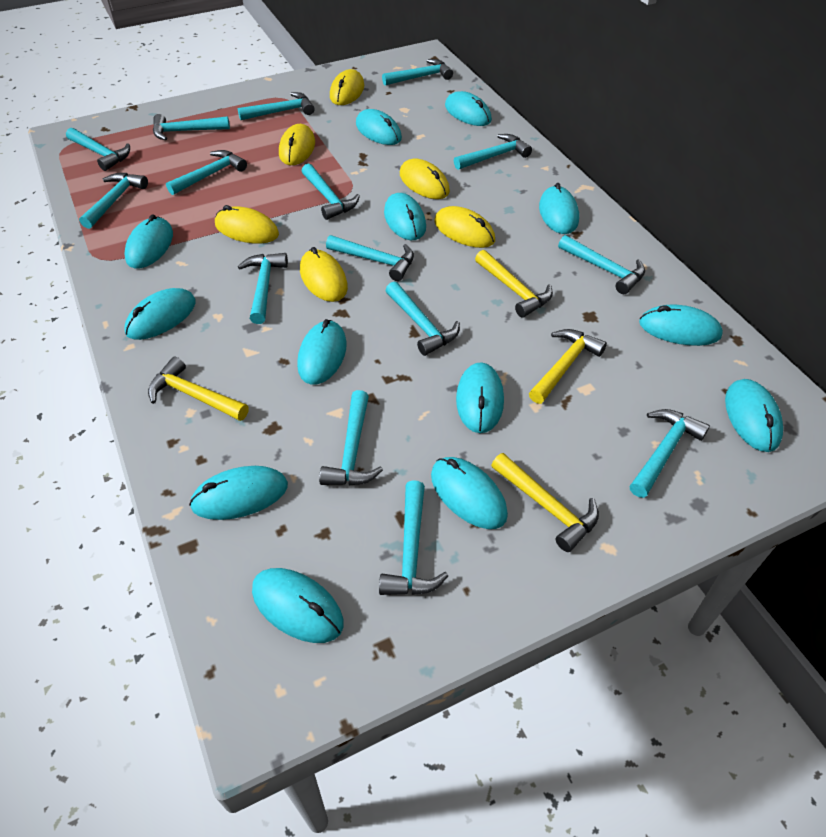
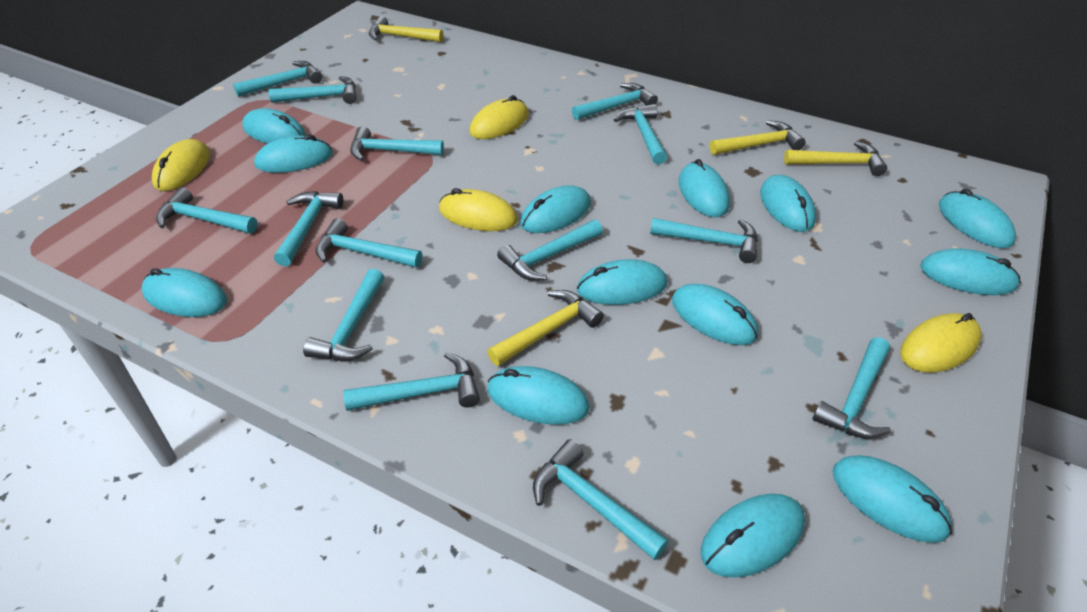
turquoise hammer: [66,128,130,171] [79,173,148,229] [153,114,230,140] [166,150,247,195] [238,92,315,120] [238,253,288,324] [302,163,360,220] [319,390,383,485] [326,235,414,281] [379,480,448,595] [382,59,453,85] [385,282,460,356] [454,134,532,170] [558,235,645,294] [630,409,710,498] = 15 -> [156,187,257,234] [233,61,322,97] [269,76,357,104] [274,191,343,266] [303,269,384,361] [315,218,422,268] [343,352,480,411] [350,126,444,161] [497,220,603,281] [533,439,669,560] [572,83,658,120] [614,104,667,164] [650,218,758,263] [812,337,891,439] = 14
yellow mouse: [215,205,279,244] [279,124,315,165] [300,247,348,302] [330,69,364,105] [400,159,450,199] [434,206,495,248] = 6 -> [152,139,210,191] [439,188,518,231] [470,95,529,139] [900,313,982,373] = 4

